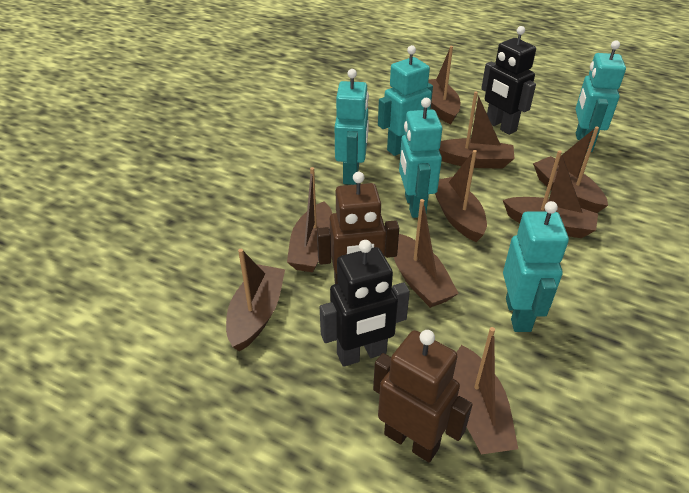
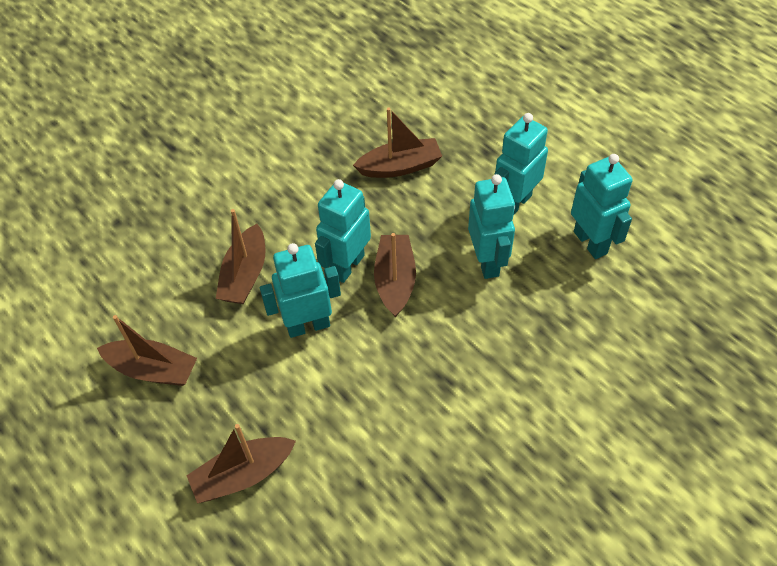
black robot: [320,240,410,367] [481,26,536,135] = 2 -> none = 0
brown boat: [226,249,285,352] [287,167,332,272] [394,199,459,308] [428,46,460,125] [435,150,487,242] [439,91,515,169] [453,327,518,454] [503,150,598,238] [533,127,608,213] = 9 -> [97,315,197,386] [186,424,296,503] [216,209,265,304] [353,108,442,178] [374,233,416,317] = 5
brown robot: [317,172,399,284] [373,330,472,463] = 2 -> none = 0

